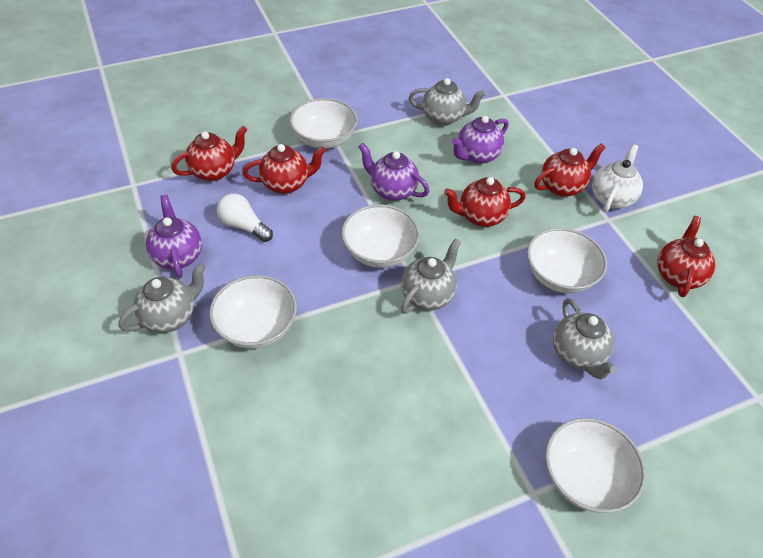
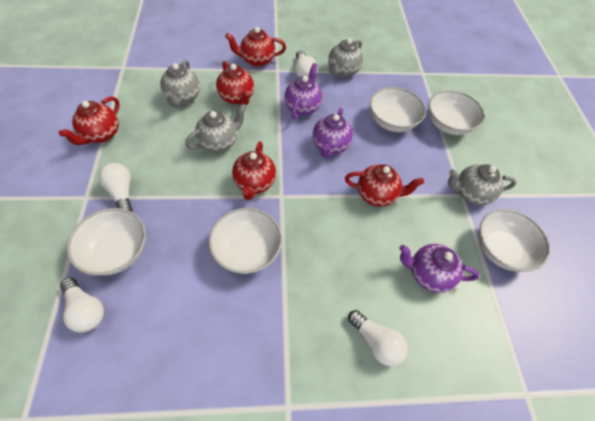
white light bulb: [217,194,273,242] = 1 -> [60,277,104,333] [99,163,133,212] [295,50,318,77] [348,310,408,366] = 4
white teapot: [592,144,643,212] = 1 -> none = 0

